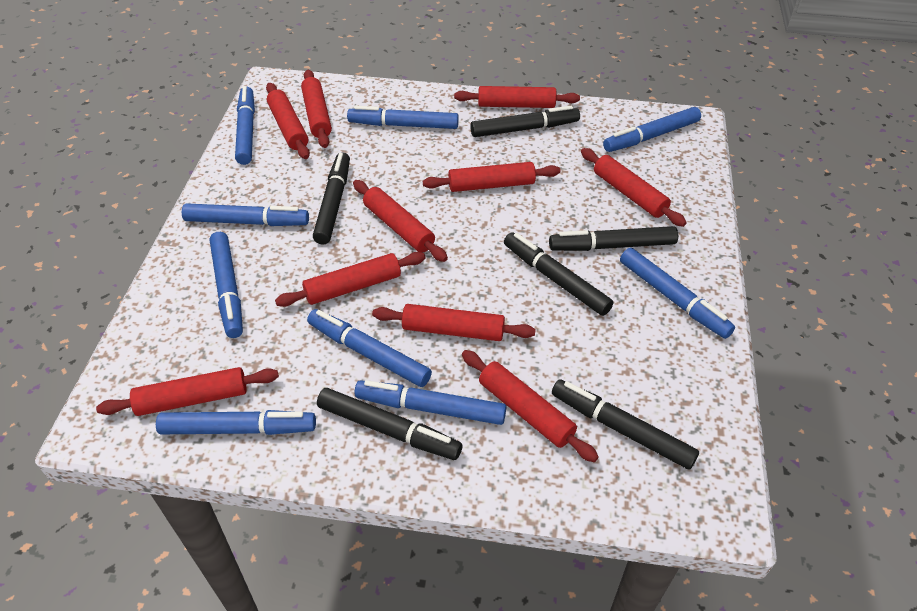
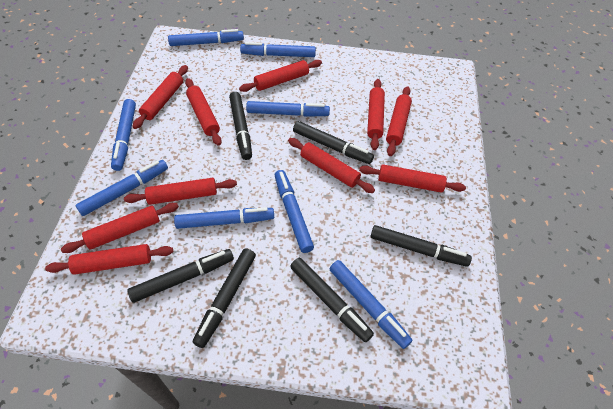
blue marker: [156,410,316,435] [182,203,309,226] [209,232,243,338] [235,86,255,165] [307,309,432,387] [347,106,459,129] [355,380,506,425] [603,107,701,152] [620,248,735,339] = 9 -> [76,160,168,216] [111,99,136,171] [168,29,244,46] [174,207,274,229] [240,42,316,57] [246,101,330,117] [275,170,314,253] [329,260,413,349] = 8

